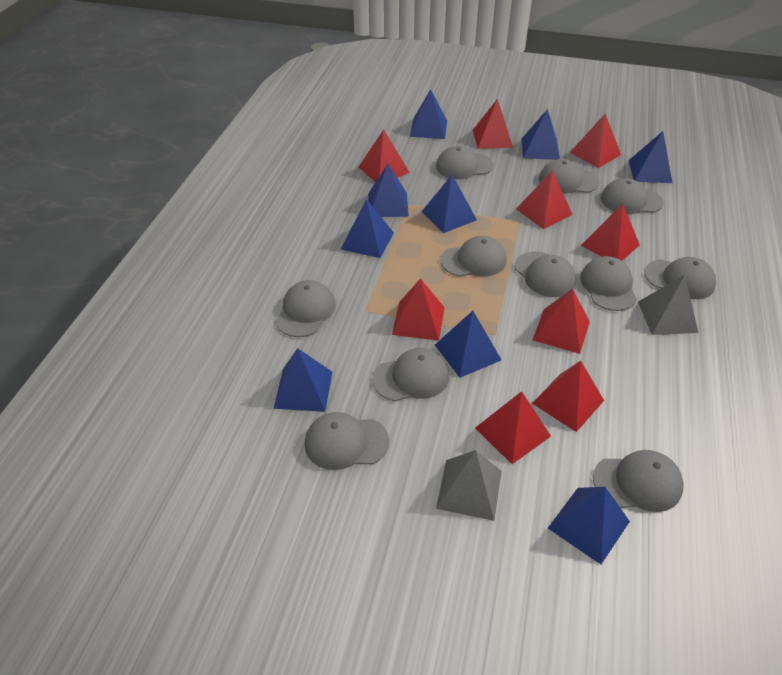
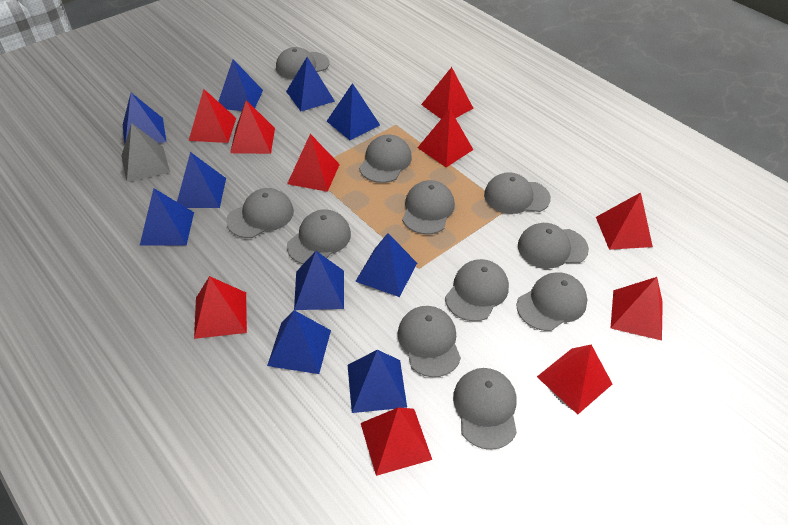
blue pyramid: [274,348,332,412] [341,199,394,258] [368,164,409,217] [410,89,447,139] [422,175,477,233] [435,311,501,378] [522,109,560,160] [548,487,630,564] [628,131,673,183] = 9 -> [123,93,166,146] [140,188,194,246] [177,152,226,208] [218,60,263,111] [267,310,331,374] [286,57,335,111] [294,251,344,310] [327,83,380,140] [348,350,407,413] [355,233,417,297] = 10
grey pyramid: [436,450,502,521] [638,275,698,335] = 2 -> [121,123,170,182] = 1
red pyramid: [359,129,410,182] [392,278,445,341] [473,99,513,149] [475,391,551,464] [516,170,573,229] [532,360,604,432] [533,289,590,354] [570,114,621,168] [581,204,640,261] = 9 -> [189,89,236,143] [194,276,247,339] [230,100,275,154] [287,134,340,192] [361,407,432,476] [418,109,473,167] [421,67,474,119] [537,345,612,415] [596,192,653,250] [611,277,663,340] = 10

